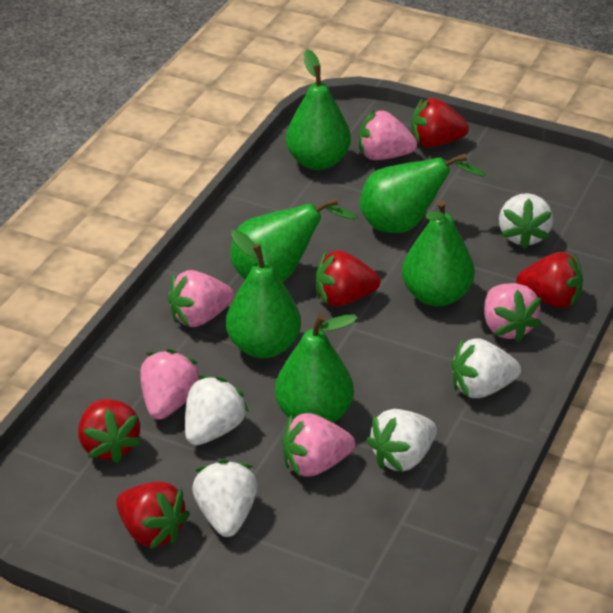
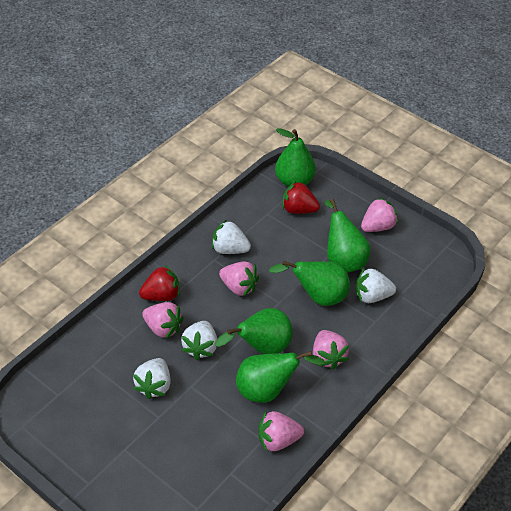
green pear: [226,230,301,358] [230,197,358,282] [275,314,358,423] [286,49,351,170] [360,153,486,233] [402,200,475,306] = 6 -> [215,308,293,354] [236,351,325,403] [269,261,350,306] [275,128,316,187] [325,199,371,273] = 5
red strawberry: [78,399,142,464] [116,481,190,549] [316,250,380,307] [411,98,469,148] [516,252,583,308] = 5 -> [139,265,180,301] [282,181,320,214] = 2
white strawberry: [185,376,249,445] [192,459,258,537] [366,409,437,472] [451,338,521,398] [499,193,553,249] = 5 -> [133,358,171,399] [181,321,217,360] [212,220,251,254] [356,267,396,303] = 4

